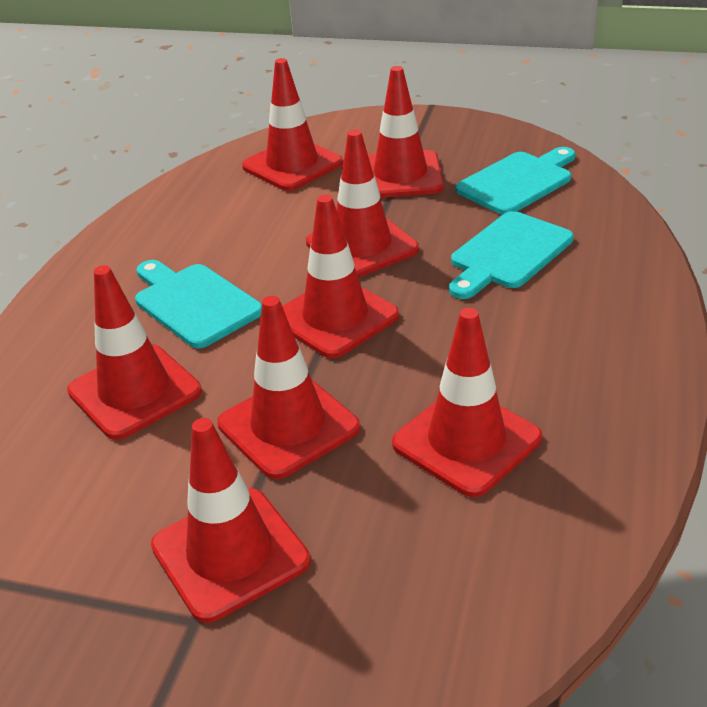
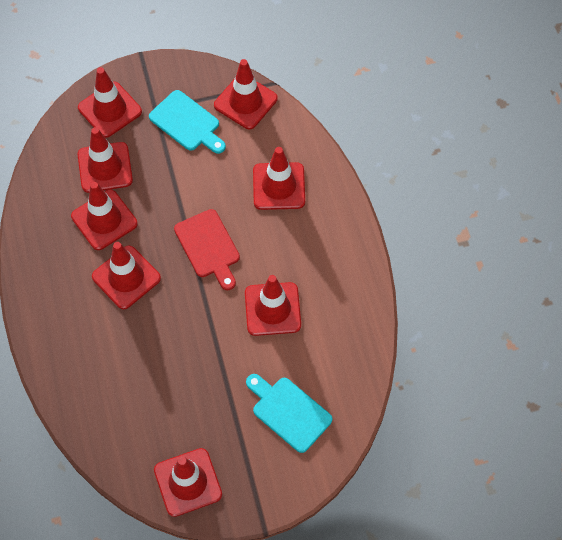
red cutting board: none = 0 -> [174,209,240,290] = 1
turquoise cutting board: [135,260,262,349] [449,211,574,299] [455,147,576,215] = 3 -> [149,90,226,154] [246,374,332,453] = 2

